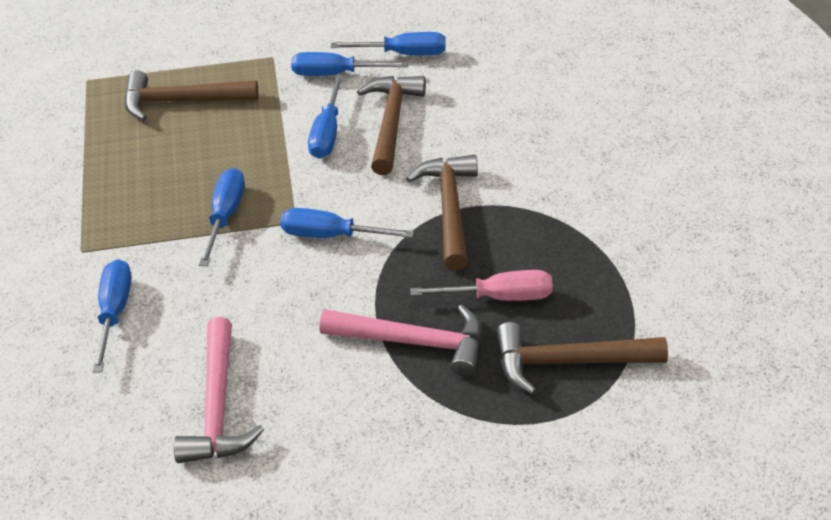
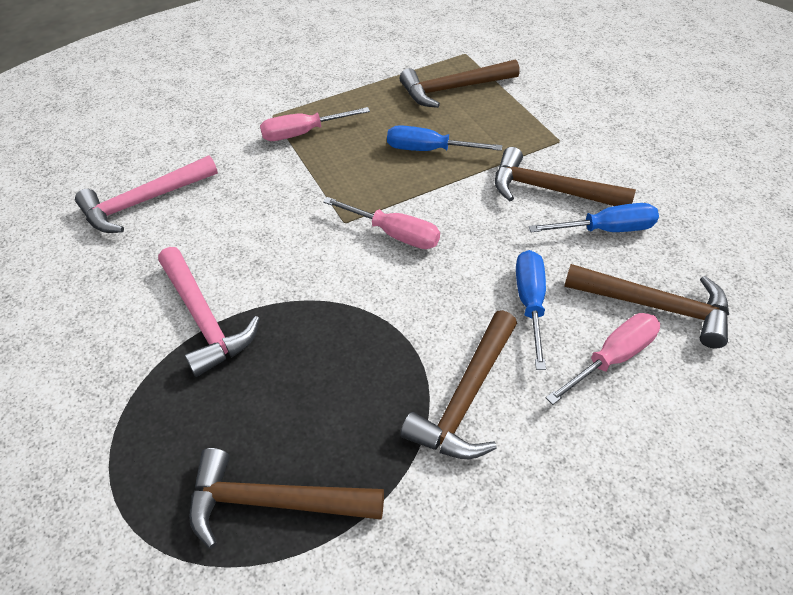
blue screwdriver: [93,259,132,373] [199,168,245,266] [280,208,414,238] [291,52,409,76] [308,75,343,159] [331,32,446,55] = 6 -> [387,125,503,151] [516,250,546,370] [529,203,659,232] = 3
brown hammer: [125,70,259,121] [357,76,426,175] [406,155,478,270] [497,322,668,394] = 4 -> [189,448,384,549] [399,59,520,108] [400,310,517,459] [495,147,636,206] [564,264,729,349] = 5
pink screwdriver: [410,270,553,301] = 1 -> [260,107,370,141] [323,197,440,249] [546,313,660,405] = 3

